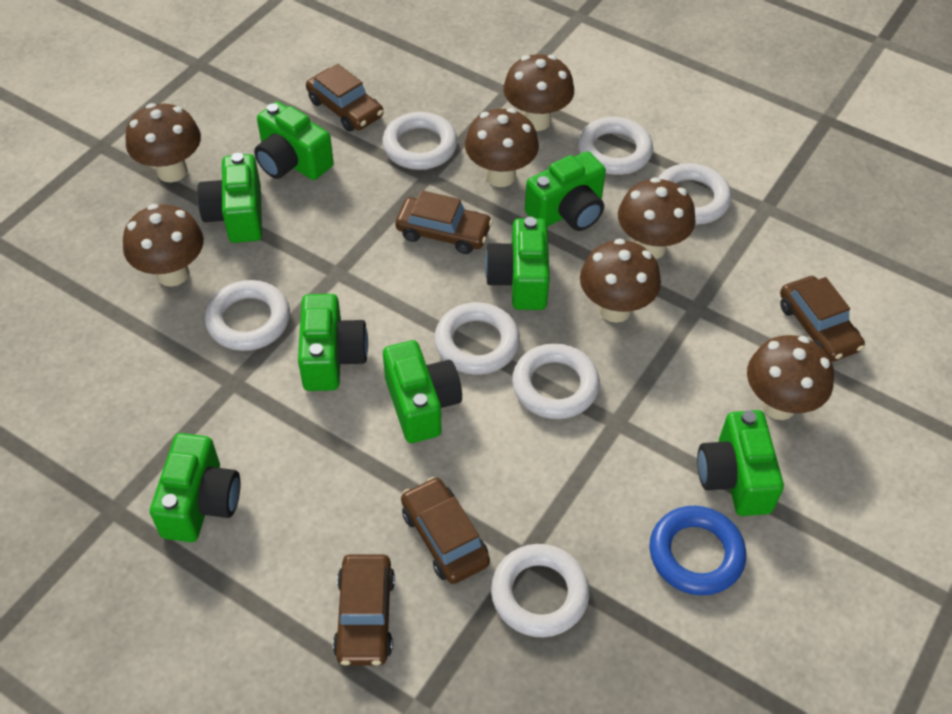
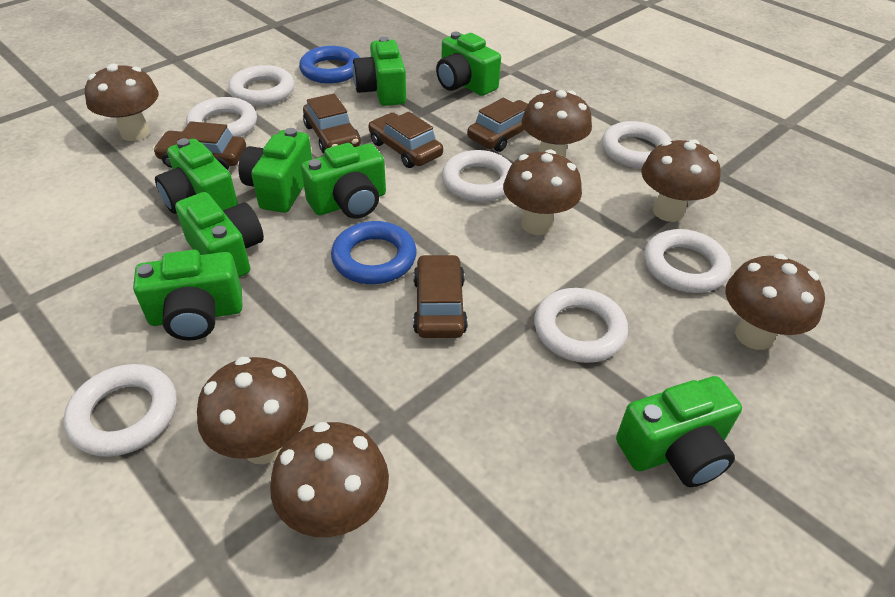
blue ring: [649,506,746,596] = 1 -> [299,46,360,84] [331,221,417,284] = 2

